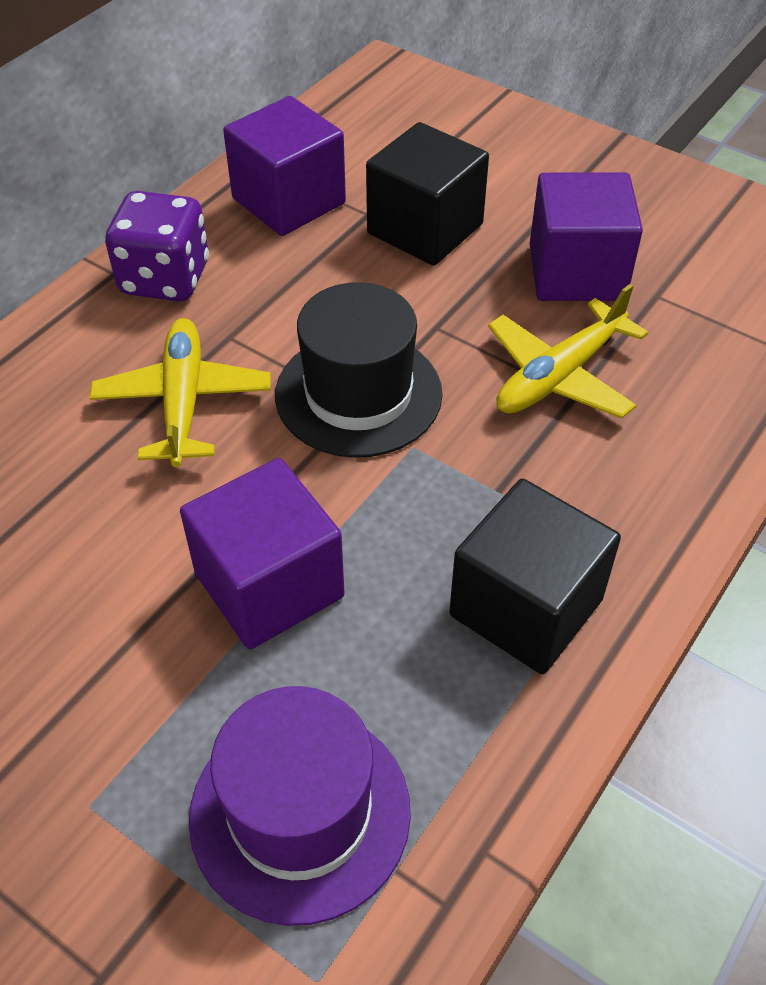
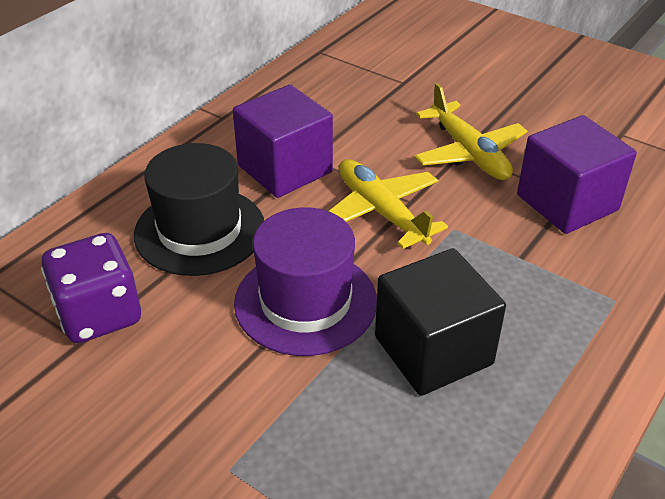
black cube: [366,122,489,266] [449,479,621,674] = 2 -> [375,248,506,396] = 1
purple cube: [180,458,344,649] [223,96,346,236] [530,172,643,301] = 3 -> [233,85,333,198] [517,115,637,234] = 2

